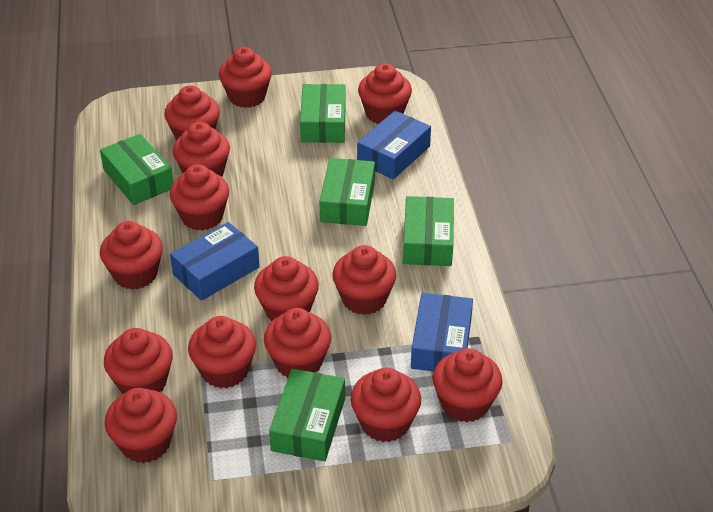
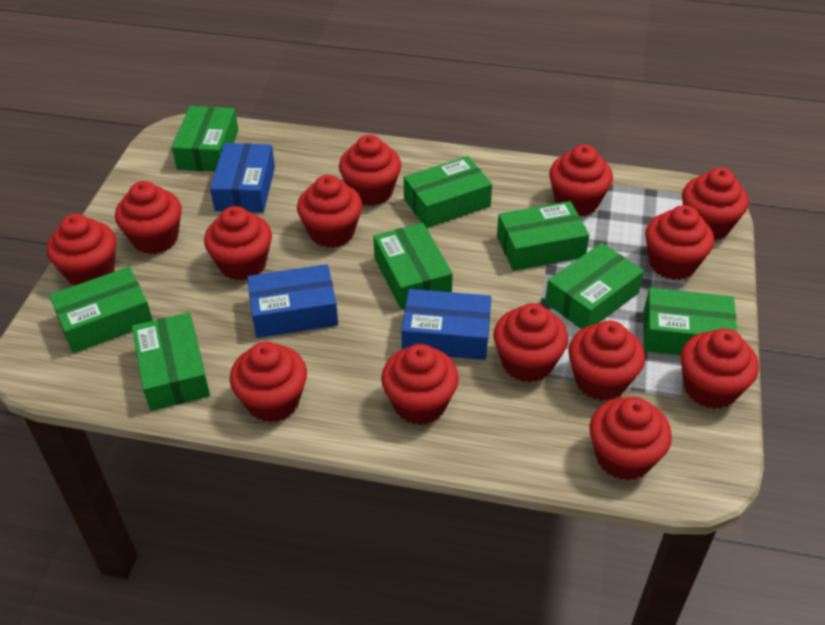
green box: [100,134,174,205] [269,369,345,461] [300,84,346,143] [319,158,375,226] [403,196,454,266] = 5 -> [49,267,153,353] [132,312,210,411] [172,106,238,172] [373,223,453,310] [404,156,492,228] [497,201,589,271] [545,243,644,329] [643,288,737,355] = 8

